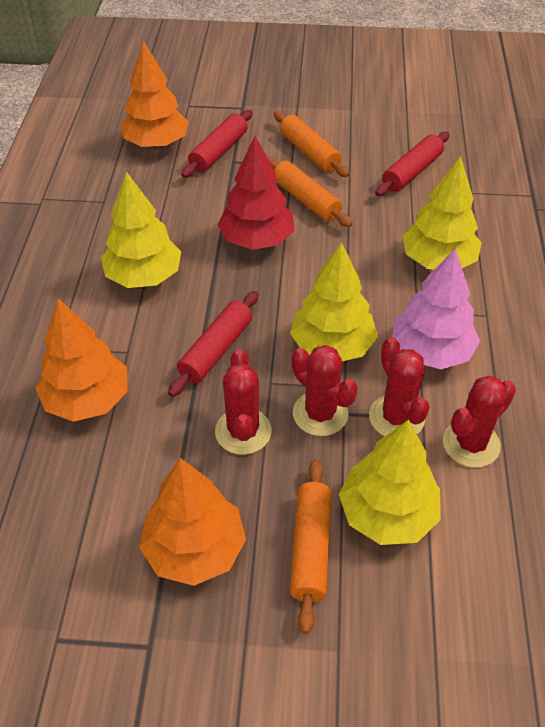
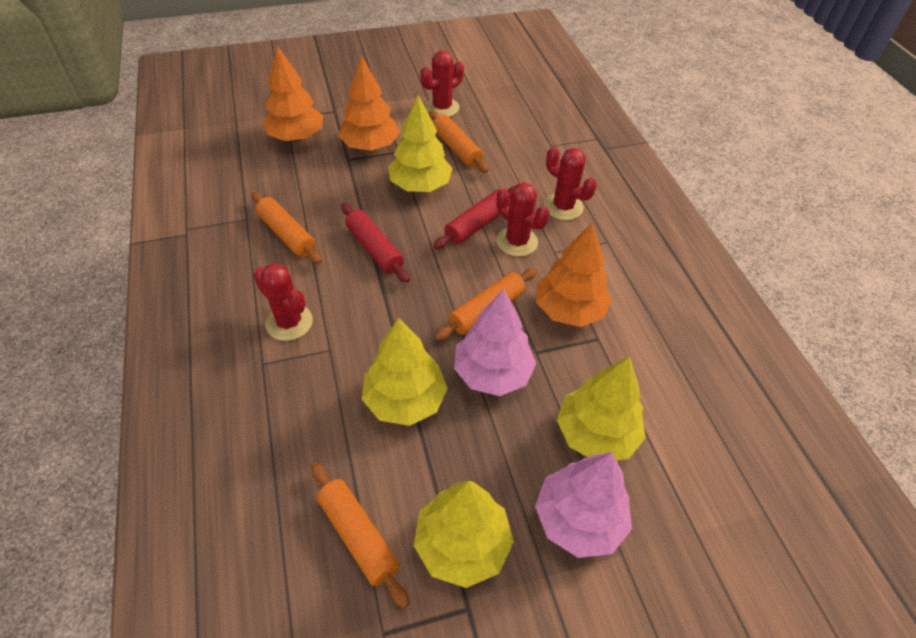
orange rolling pin: [267,157,353,227] [274,111,349,177] [290,459,332,634] = 3 -> [251,192,322,264] [311,462,409,608] [429,110,488,173] [434,268,537,341] = 4
pink tree: [392,248,480,369] = 1 -> [454,289,536,396] [535,452,632,558] = 2
red rolling pin: [168,291,259,397] [181,110,253,178] [375,131,449,196] = 3 -> [341,203,410,283] [433,186,515,249] = 2
red tree: [218,136,295,250] = 1 -> none = 0

